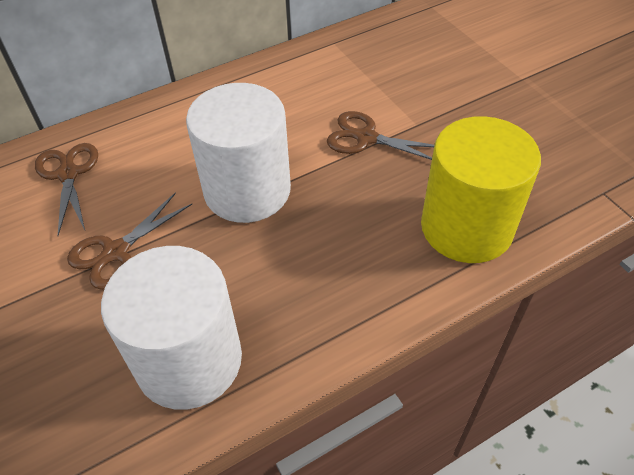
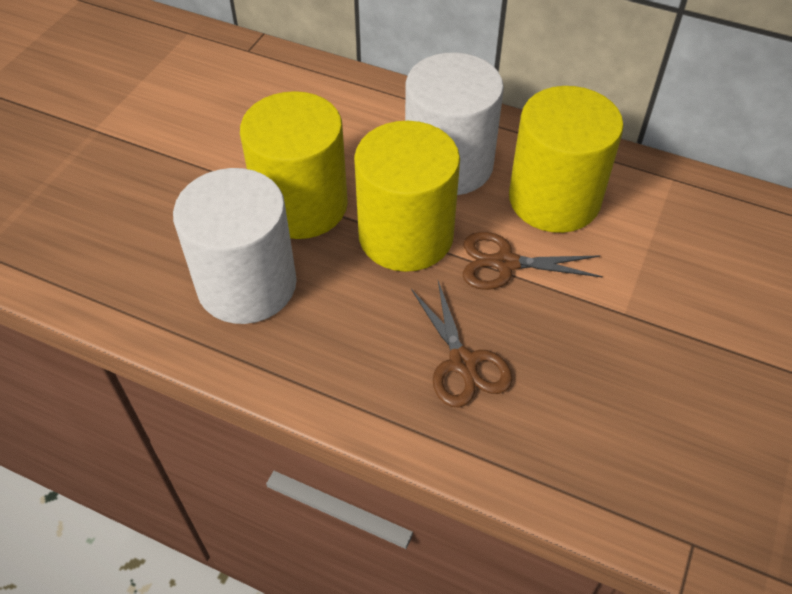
brown scissors: [35,143,98,236] [67,192,192,290] [327,111,434,160] = 3 -> [411,281,512,407] [463,232,603,290] = 2
yellow cylinder: [421,116,541,263] = 1 -> [240,91,348,239] [354,121,460,272] [509,86,624,233] = 3

